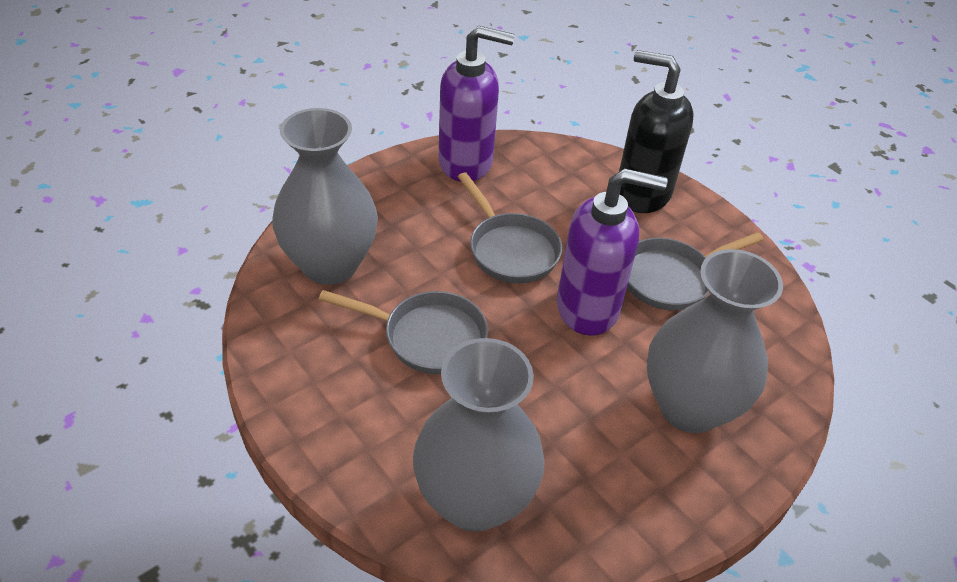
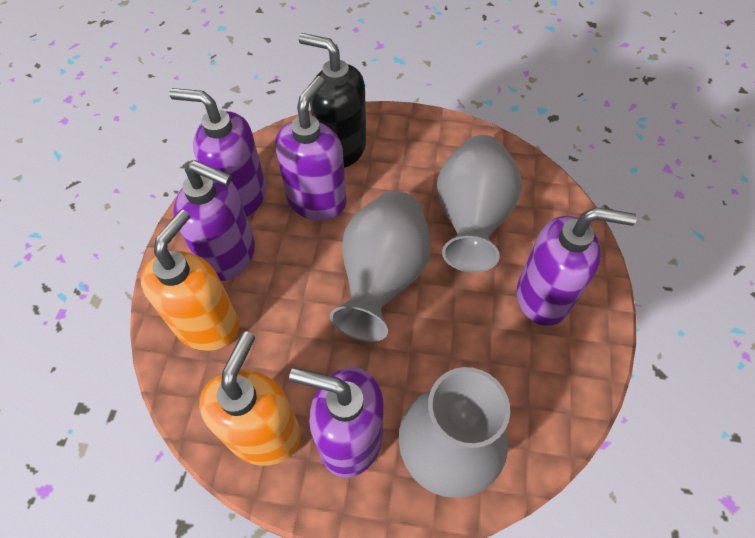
grey pan: [318,290,488,374] [458,172,562,283] [627,232,764,311] = 3 -> none = 0
orange soap dispenser: none = 0 -> [140,209,240,351] [199,331,301,466] = 2
purple soap dispenser: [438,26,515,182] [557,168,668,336] = 2 -> [169,88,266,217] [173,160,255,281] [275,76,346,221] [289,367,384,478] [517,207,637,326] = 5

